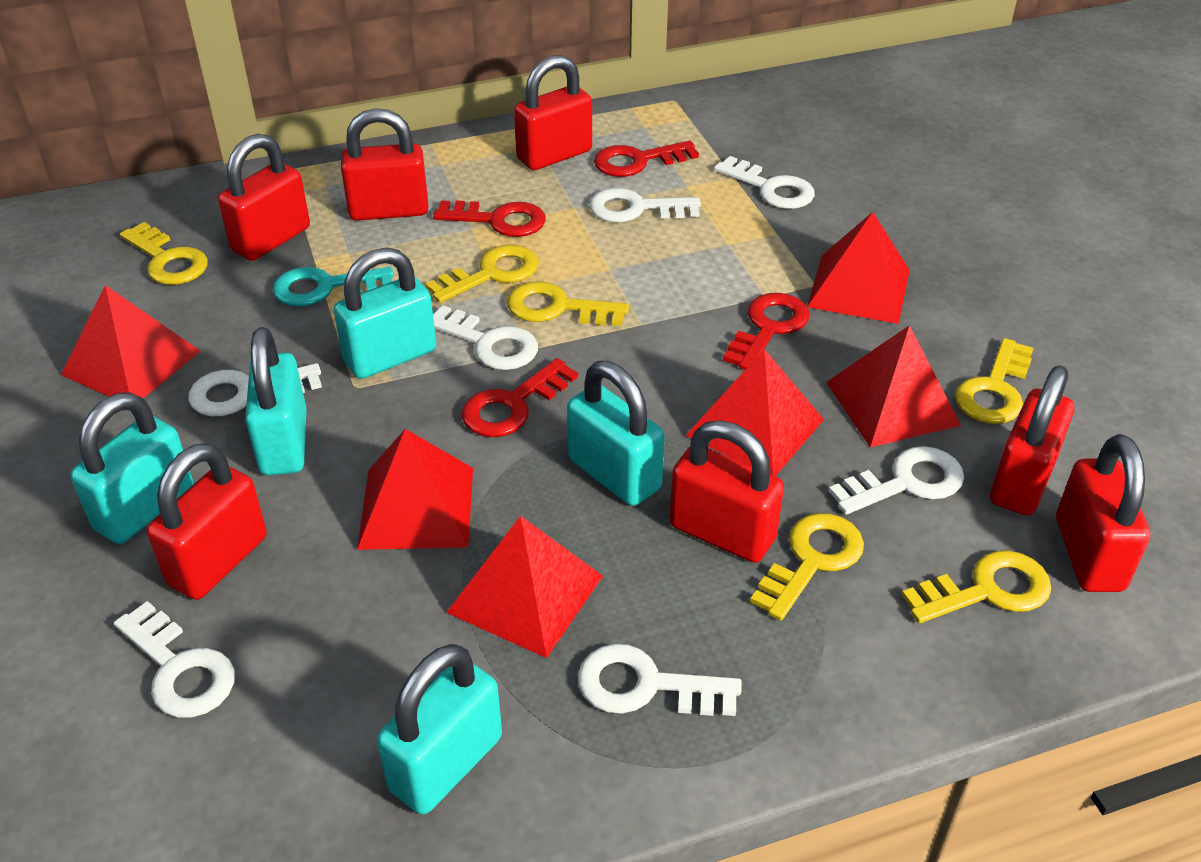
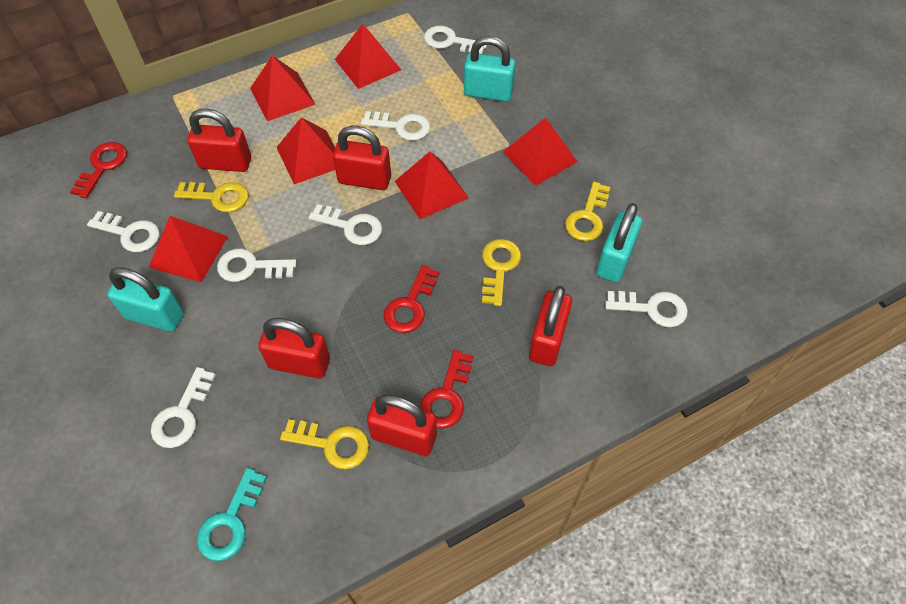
red key: [433,200,546,237] [461,358,578,437] [594,141,699,177] [723,293,809,370] = 4 -> [70,142,127,198] [384,265,439,333] [420,350,473,428] = 3
red padlock: [146,443,267,600] [218,134,310,261] [341,108,428,221] [514,55,592,170] [669,420,784,563] [990,365,1075,516] [1056,434,1150,592] = 7 -> [187,108,251,172] [258,318,330,379] [333,126,391,190] [367,395,437,456] [529,286,572,366] = 5
turquoise padlock: [70,392,193,544] [245,327,307,475] [334,248,436,379] [377,644,502,815] [567,361,665,506] = 5 -> [107,267,184,332] [464,36,515,102] [596,203,642,282] = 3
yellow key: [120,222,208,285] [426,245,539,303] [507,281,629,326] [750,513,864,621] [902,550,1051,623] [955,338,1034,424] = 6 -> [174,182,248,212] [280,419,369,469] [482,239,521,306] [565,182,610,241] = 4

